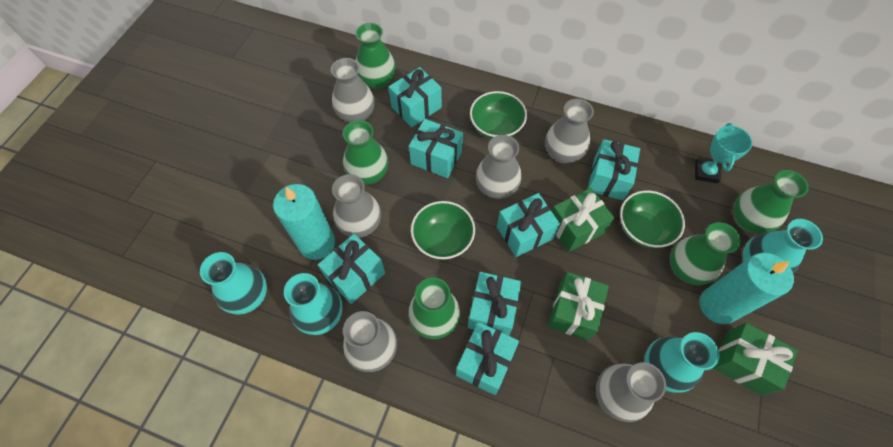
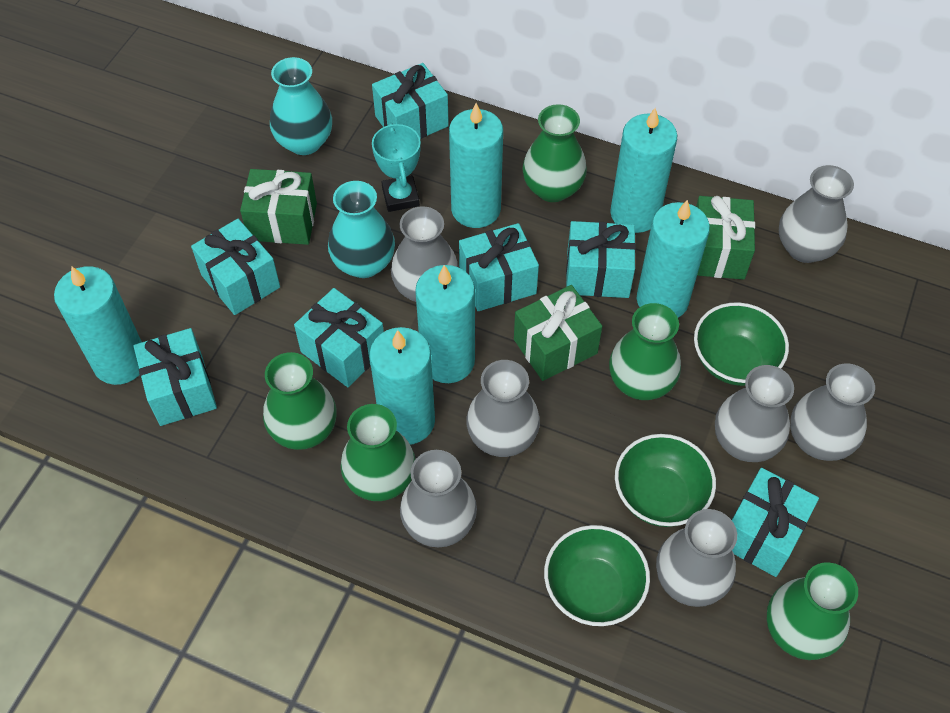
grey vase: [331,58,375,123] [332,174,381,238] [343,311,397,372] [476,135,522,199] [545,99,594,164] [596,362,666,422] = 6 -> [391,206,458,302] [400,450,477,547] [466,360,540,457] [656,509,737,607] [715,365,794,462] [779,165,854,263] [790,363,875,461] = 7
turquoise candle: [273,184,335,260] [700,253,794,324] = 2 -> [54,266,142,385] [369,327,435,445] [415,265,475,383] [449,103,503,228] [610,108,677,233] [637,199,710,318] = 6
turquoise vase: [200,252,267,315] [284,273,343,335] [644,332,719,393] [743,219,823,274] = 4 -> [270,57,332,155] [328,181,395,278] = 2

